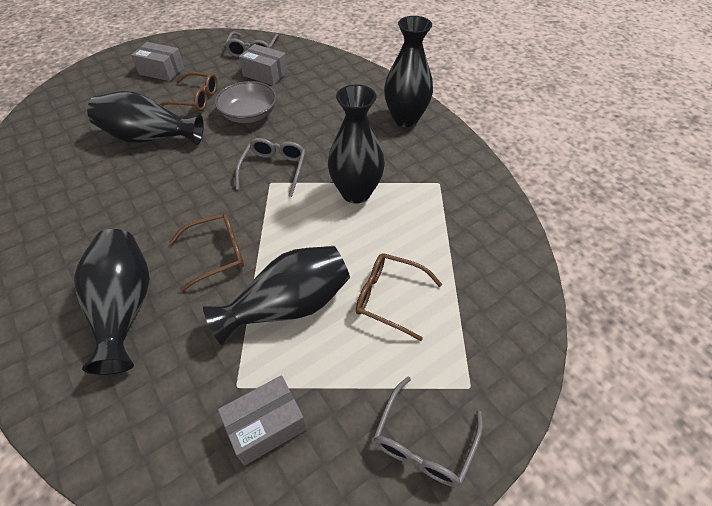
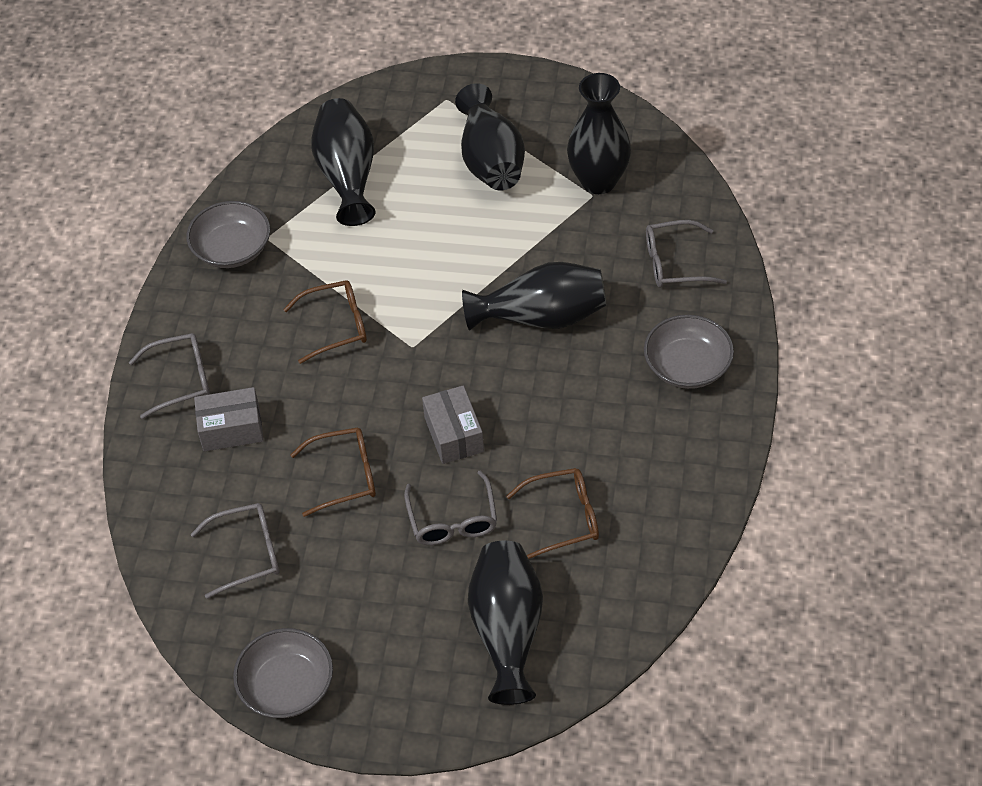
grey bowl: [215,81,277,123] = 1 -> [186,201,270,268] [233,628,333,718] [644,315,734,389] = 3
grey box: [131,42,184,81] [218,375,307,465] [239,44,288,86] = 3 -> [194,387,264,451] [422,385,484,464] = 2
grey glasses: [225,32,279,57] [235,138,306,197] [373,377,483,487] = 3 -> [129,333,210,419] [191,503,280,599] [404,470,497,545] [646,220,727,288] = 4

